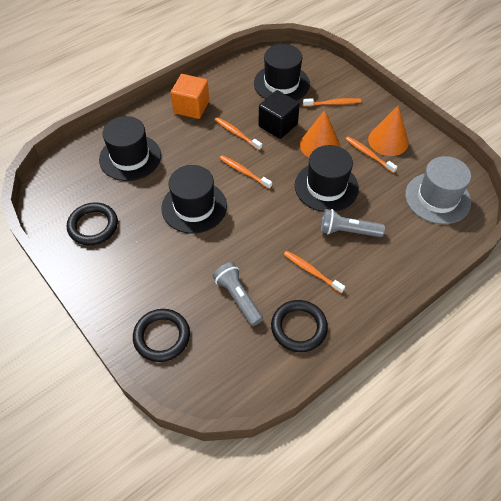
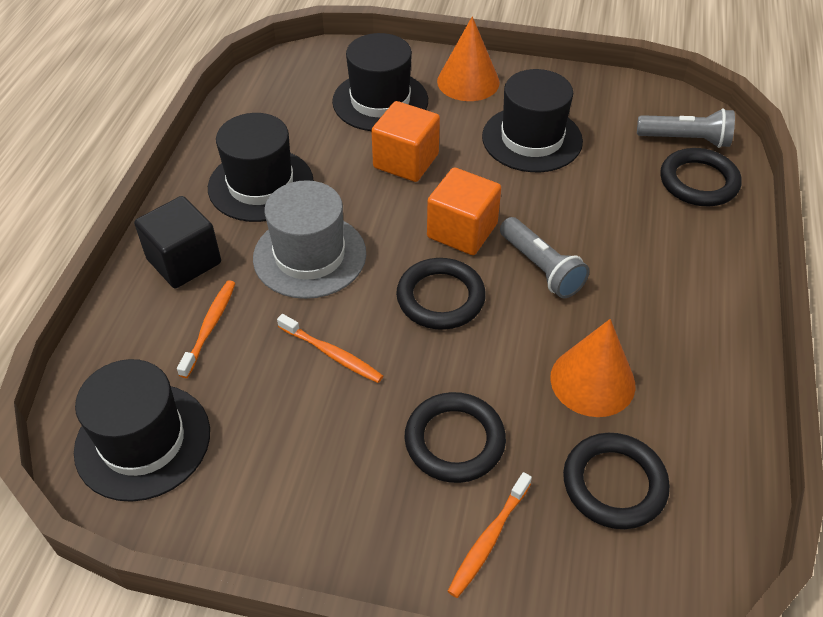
black ring: [67,202,118,245] [133,309,190,362] [271,300,328,352] = 3 -> [396,258,486,330] [404,392,506,483] [563,433,670,529] [660,148,742,206] = 4
orange cube: [171,74,209,119] = 1 -> [371,101,440,182] [427,167,501,255] = 2
orange toothbrush: [215,117,262,150] [219,155,272,189] [284,251,345,293] [303,98,361,107] [345,136,397,173] = 5 -> [177,280,236,378] [277,314,383,383] [448,472,532,598] = 3

